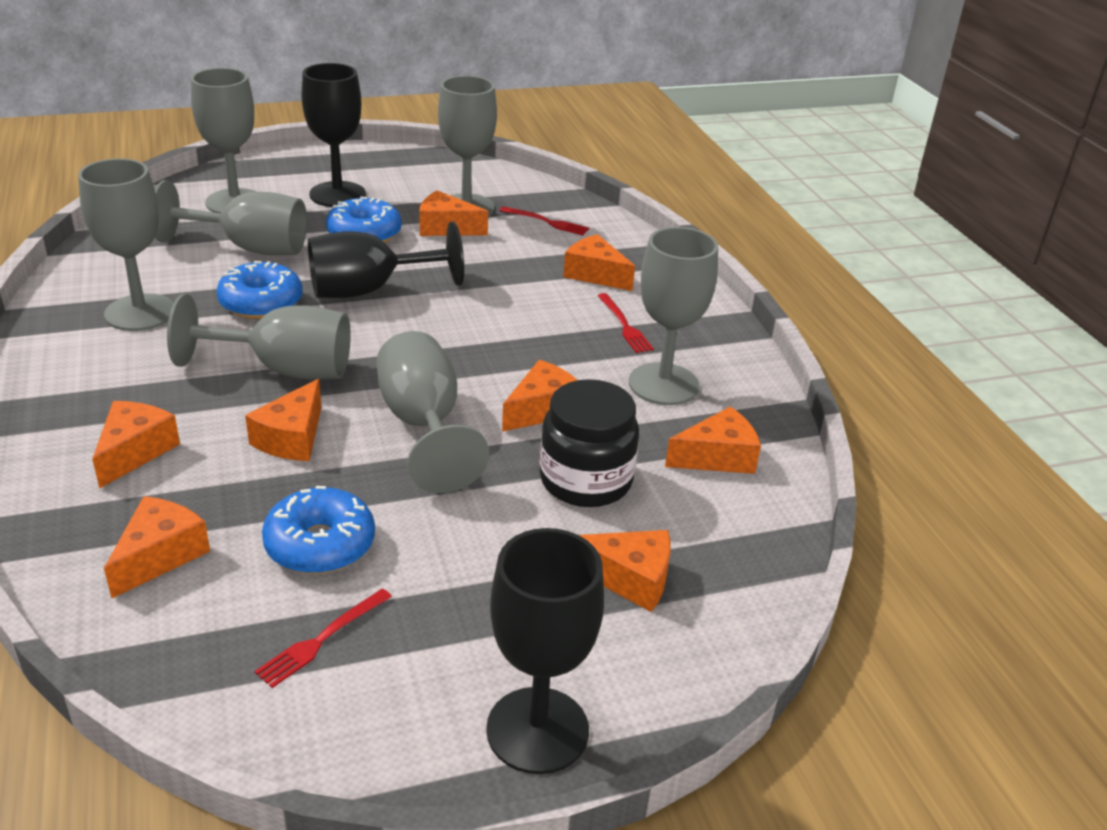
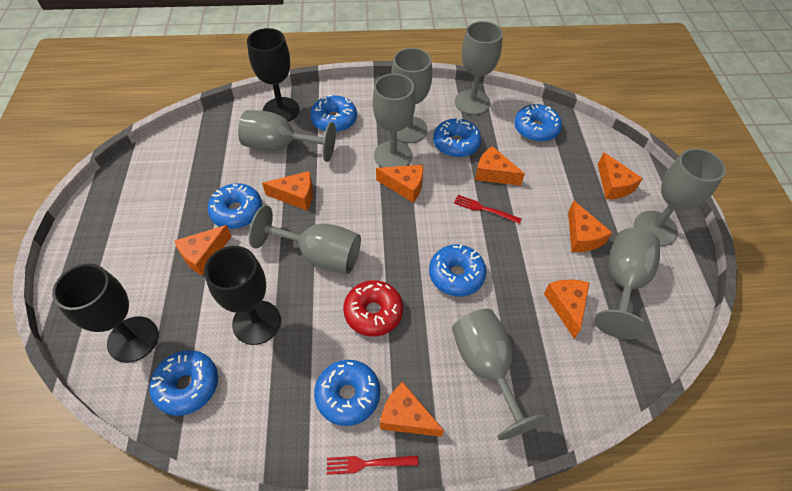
black jar: [540,379,639,507] = 1 -> none = 0
blue donut: [216,261,303,319] [262,486,375,574] [326,197,402,243] = 3 -> [149,350,218,416] [208,183,262,229] [310,95,357,133] [314,360,380,426] [429,244,487,296] [433,118,481,158] [514,104,562,142] = 7
grey goblet: [78,158,174,331] [155,180,307,255] [167,294,351,379] [191,68,257,213] [376,331,489,493] [438,76,497,216] [629,227,718,405] = 7 -> [238,110,336,162] [249,205,361,274] [372,73,415,167] [391,48,432,143] [452,309,550,440] [455,21,503,115] [594,228,660,339] [634,148,726,246] = 8
red donut: none = 0 -> [343,280,403,337] = 1
red fork: [255,588,392,688] [499,206,589,235] [597,293,654,353] = 3 -> [327,455,419,475] [454,195,521,224] = 2

